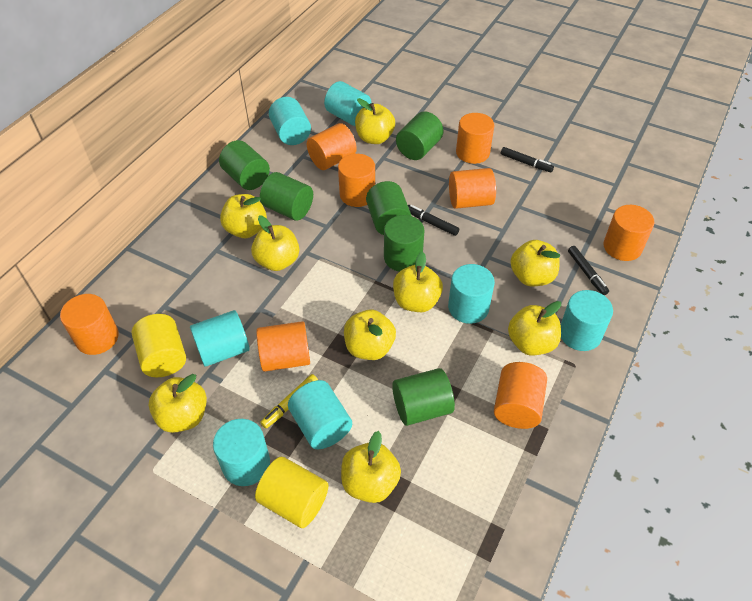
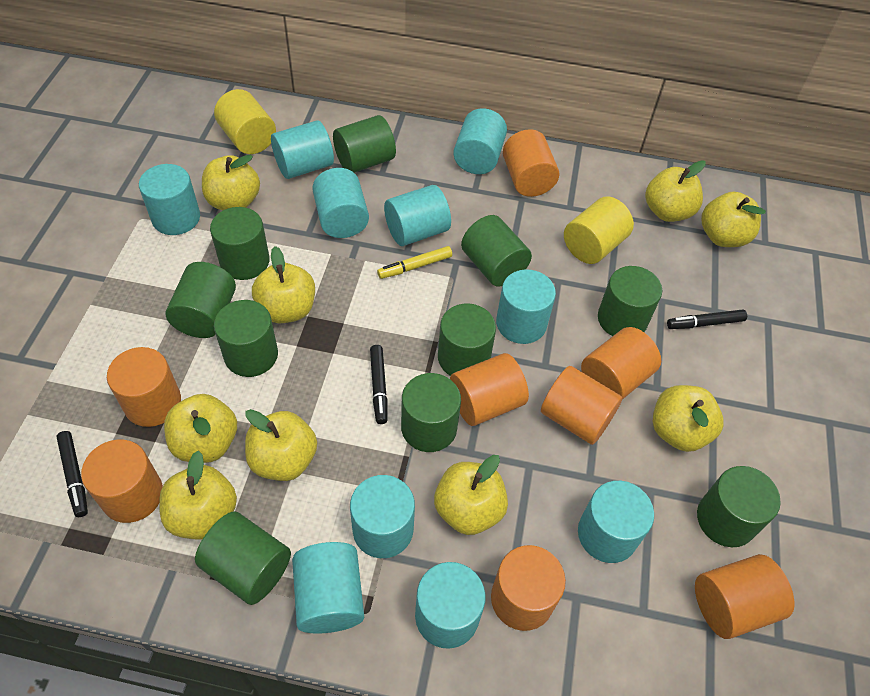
green cylinder: [219,140,270,190] [260,172,313,221] [366,181,412,235] [384,215,425,272] [392,368,455,426] [396,111,444,160] = 6 -> [166,262,236,338] [195,512,291,605] [210,207,270,280] [214,300,278,377] [333,115,396,173] [401,373,461,452] [438,303,496,376] [461,215,532,287] [598,266,662,336] [697,466,781,547] = 10
turquoise cylinder: [190,310,250,367] [213,419,270,486] [269,97,311,145] [288,380,352,449] [324,81,372,126] [448,264,495,324] [560,290,613,351] = 7 -> [139,164,200,235] [271,121,334,179] [292,542,364,634] [312,168,369,238] [350,475,415,558] [384,185,451,246] [415,562,485,649] [453,108,507,174] [496,269,556,344] [578,481,654,563] = 10

